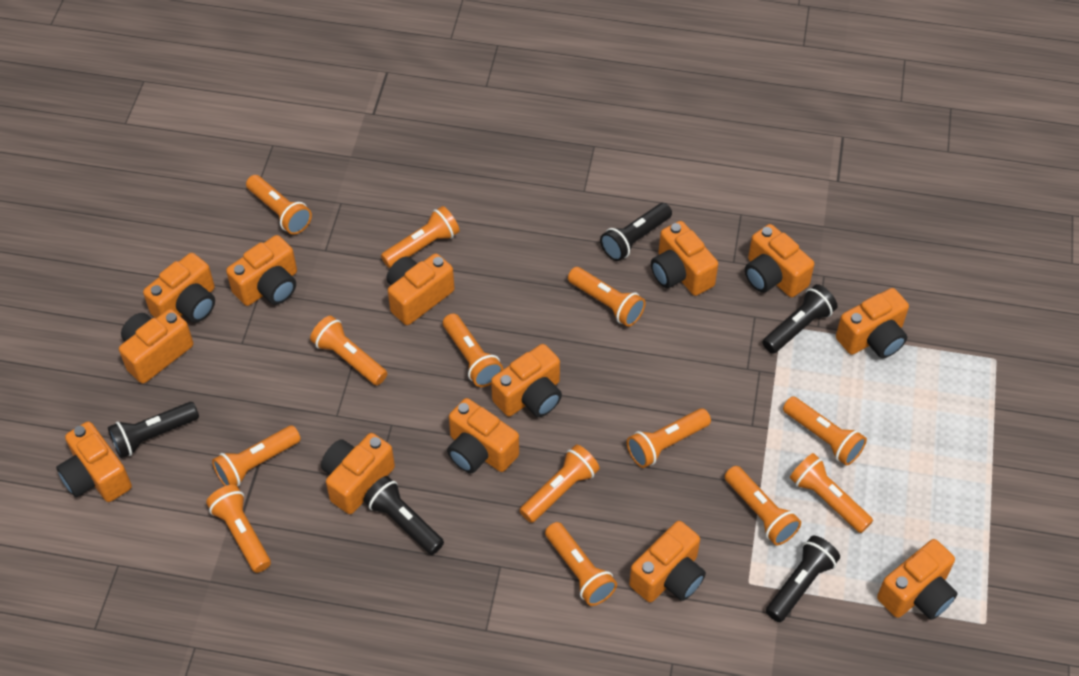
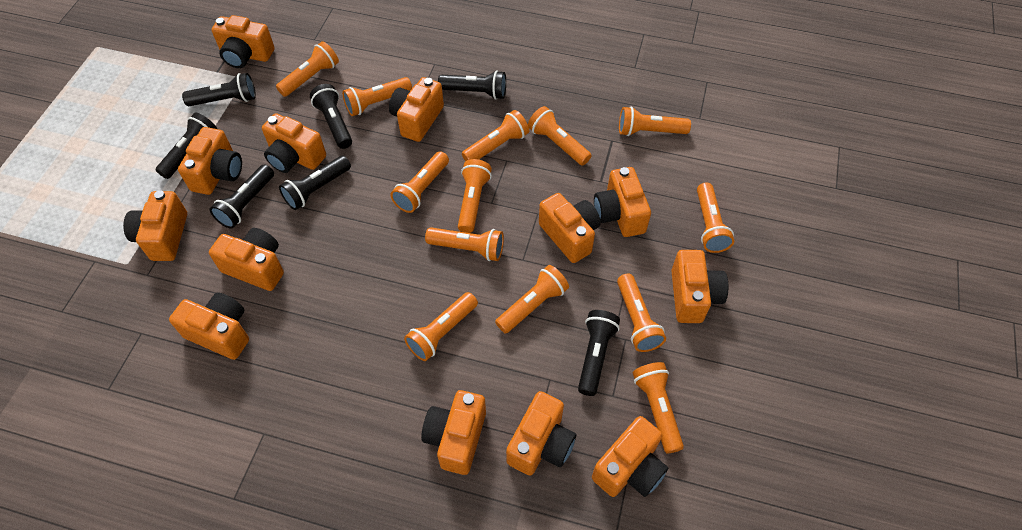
black flashlight: [108,402,199,458] [363,476,444,555] [600,203,672,261] [762,284,837,354] [766,536,840,622] = 5 -> [156,113,217,179] [182,73,256,106] [210,164,274,229] [279,156,351,210] [310,84,352,149] [438,70,506,100] [578,310,620,396] = 7

